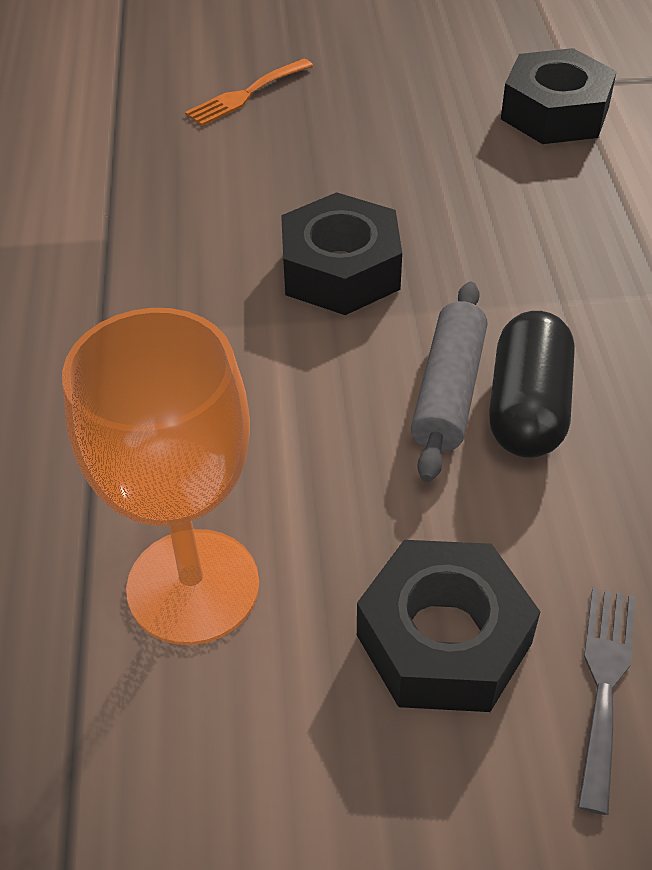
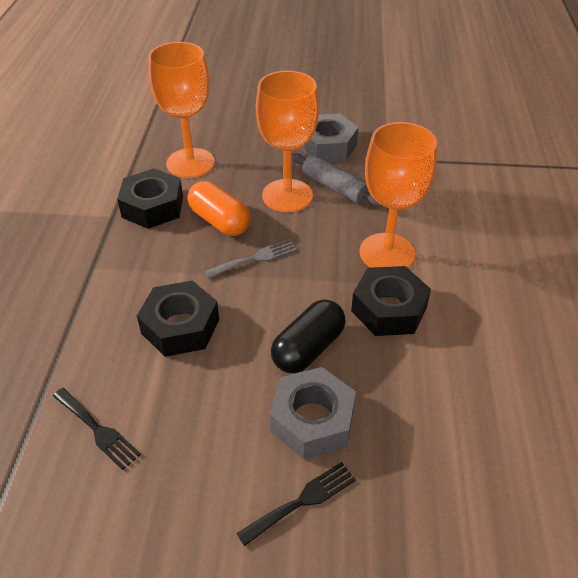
black fork: none = 0 -> [53,388,141,470] [236,462,356,546] = 2
grey nut: none = 0 -> [270,367,356,459] [299,114,359,162] = 2
orange capsule: none = 0 -> [187,181,251,236] = 1
orange fork: [185,59,313,126] = 1 -> none = 0
orange goblet: [62,308,259,645] = 1 -> [148,42,214,178] [256,71,319,212] [360,122,437,268] = 3

